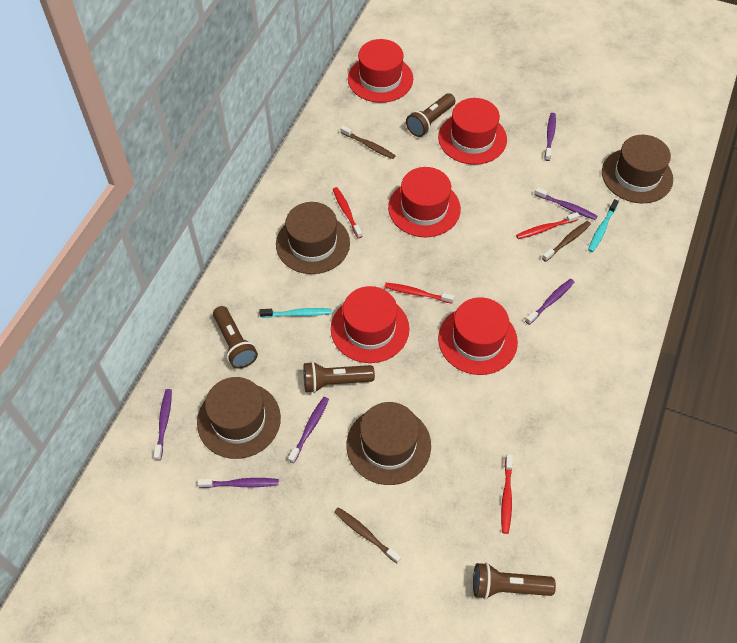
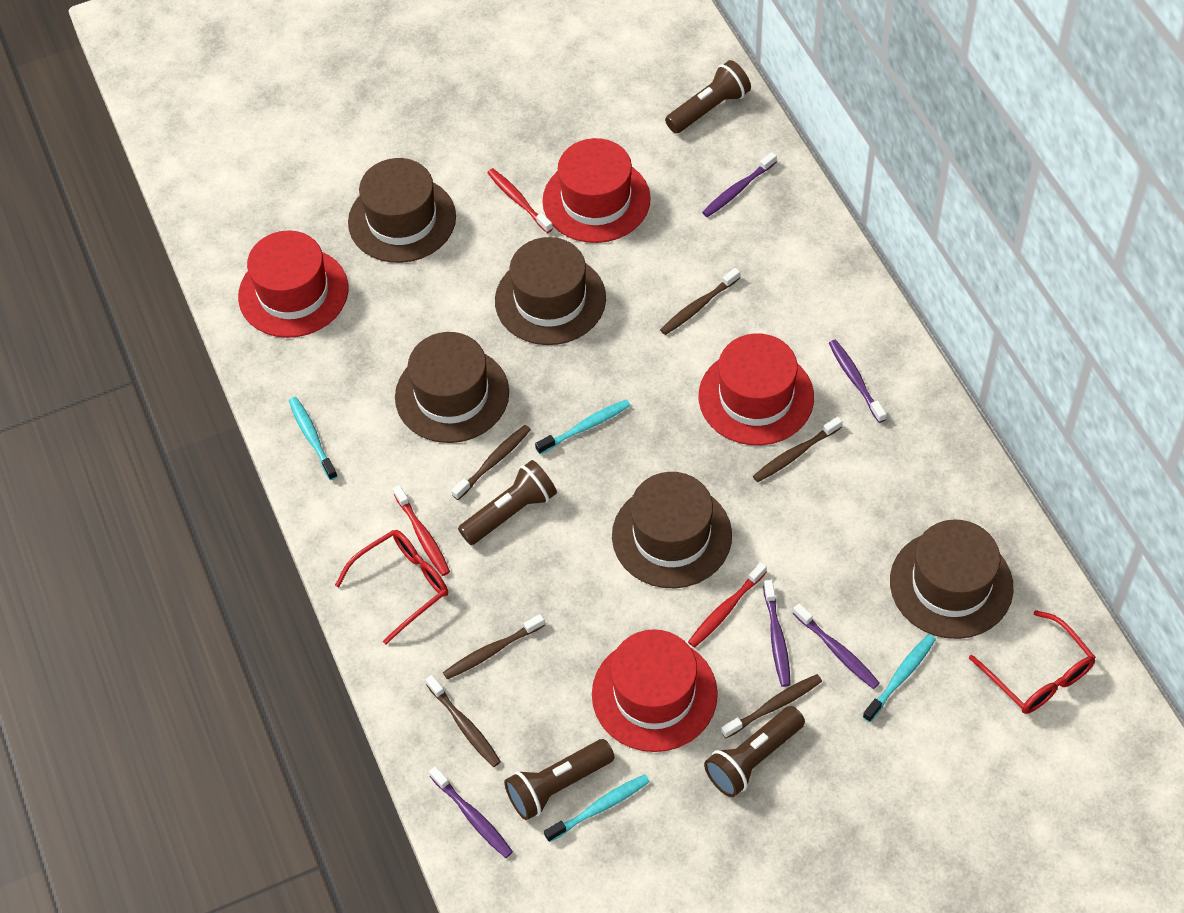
brown hat: [197,377,281,459] [276,202,350,274] [346,402,431,485] [602,135,673,203] = 4 -> [348,158,456,263] [395,332,509,443] [495,237,606,345] [612,472,732,588] [890,519,1013,639] = 5
brown toothbrush: [334,507,401,564] [341,125,396,159] [542,221,591,262] = 3 -> [426,675,501,767] [443,614,545,680] [451,425,531,500] [660,268,740,335] [721,674,822,738] [753,416,842,482] = 6
purple toothbrush: [153,389,172,460] [198,478,279,488] [288,397,329,463] [525,279,574,325] [534,187,597,220] [545,113,556,161] = 6 -> [429,766,513,858] [702,152,777,217] [763,580,791,687] [793,603,880,689] [829,340,887,423] = 5
red glasses: none = 0 -> [335,530,448,644] [969,610,1096,714] = 2
red hat: [331,286,409,363] [348,39,413,103] [388,167,461,237] [438,98,507,165] [438,297,518,375] = 5 -> [238,230,348,338] [542,138,651,243] [592,629,718,752] [699,333,814,445] = 4
red toothbrush: [333,187,363,239] [384,283,454,304] [501,454,513,534] [516,212,580,239] = 4 -> [393,485,450,576] [487,168,553,233] [688,562,767,648] = 3
turquoise toothbrush: [259,308,332,318] [588,199,619,252] = 2 -> [289,397,338,480] [535,399,631,454] [544,774,650,842] [863,634,936,722] = 4

